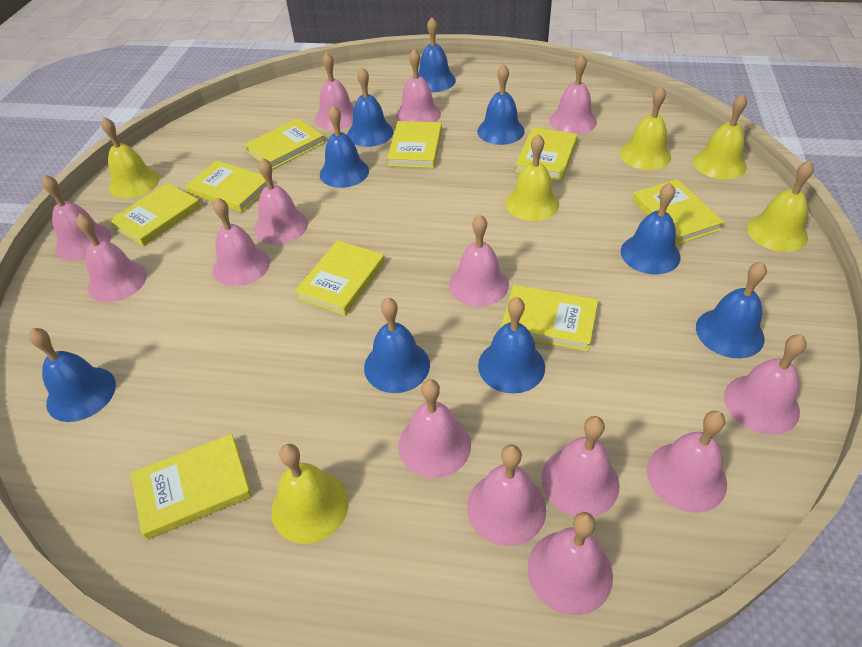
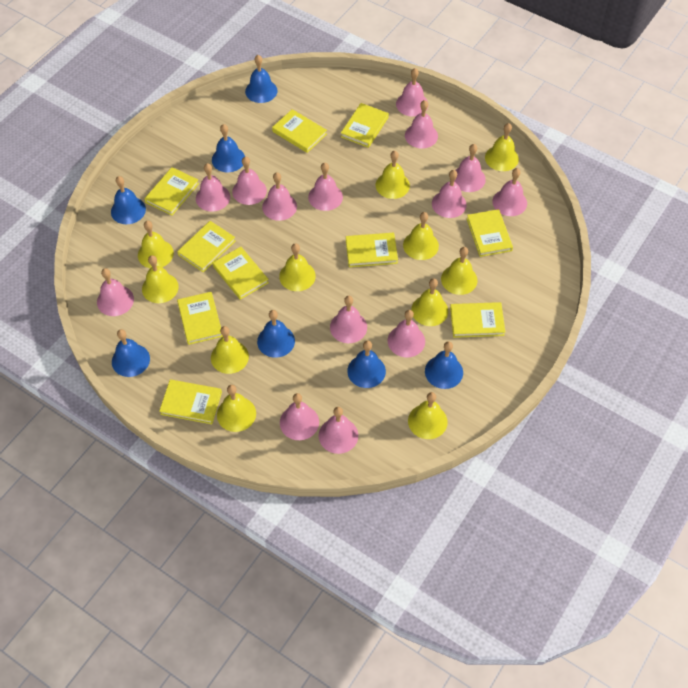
blue bell: [29,328,116,422] [320,105,369,188] [347,67,394,147] [364,298,430,393] [418,17,456,92] [477,64,525,145] [478,297,545,394] [621,183,681,275] [696,262,767,358] = 9 -> [111,176,146,224] [112,329,150,377] [212,124,245,172] [245,55,278,103] [257,310,295,358] [347,341,386,388] [425,341,463,389] = 7
yellow bell: [101,117,160,199] [271,444,349,544] [505,134,559,221] [620,86,671,170] [693,94,747,179] [747,160,814,252] = 6 -> [138,221,174,268] [142,255,179,303] [211,326,249,374] [217,385,256,432] [279,243,316,291] [376,151,410,199] [403,212,439,260] [408,392,448,439] [411,278,448,326] [441,247,477,295] [485,123,519,171] = 11
yellow book: [109,183,201,246] [131,434,252,540] [185,160,267,212] [244,118,325,170] [295,240,385,315] [387,121,442,168] [501,285,598,352] [515,127,578,181] [633,179,724,245] = 9 -> [144,167,199,216] [159,380,222,424] [177,221,235,272] [177,292,223,345] [213,247,269,300] [272,109,327,153] [341,103,389,148] [346,233,398,267] [450,302,505,338] [467,209,513,257] = 10

